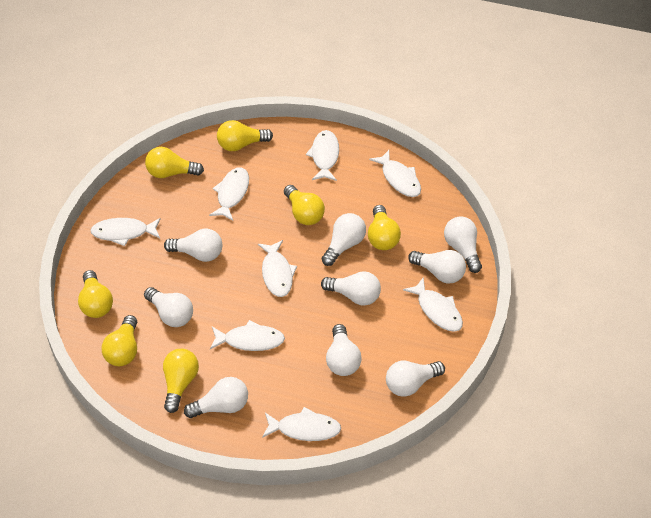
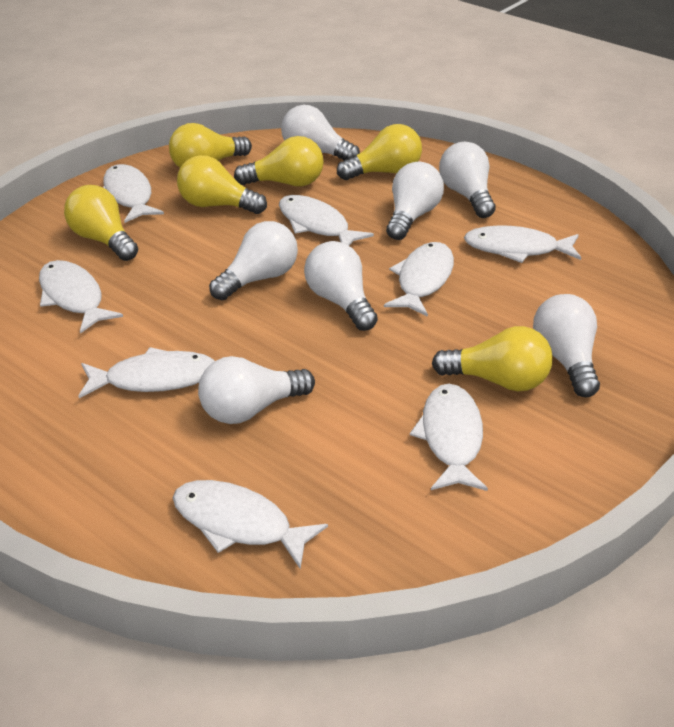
white light bulb: [144,287,193,327] [164,228,222,262] [184,377,248,418] [321,271,381,306] [322,213,366,266] [326,324,362,376] [386,361,445,397] [408,250,466,284] [444,216,482,273] = 9 -> [198,356,315,424] [209,221,298,300] [281,105,360,161] [304,241,378,331] [386,162,444,240] [439,142,495,218] [533,294,600,397] = 7
yellow light bulb: [78,270,113,318] [102,315,137,366] [145,147,204,178] [163,349,199,413] [217,120,273,151] [284,185,325,225] [368,205,401,250] = 7 -> [64,185,138,261] [169,123,252,167] [177,155,267,214] [234,136,324,186] [337,124,422,180] [432,326,553,391] = 6

